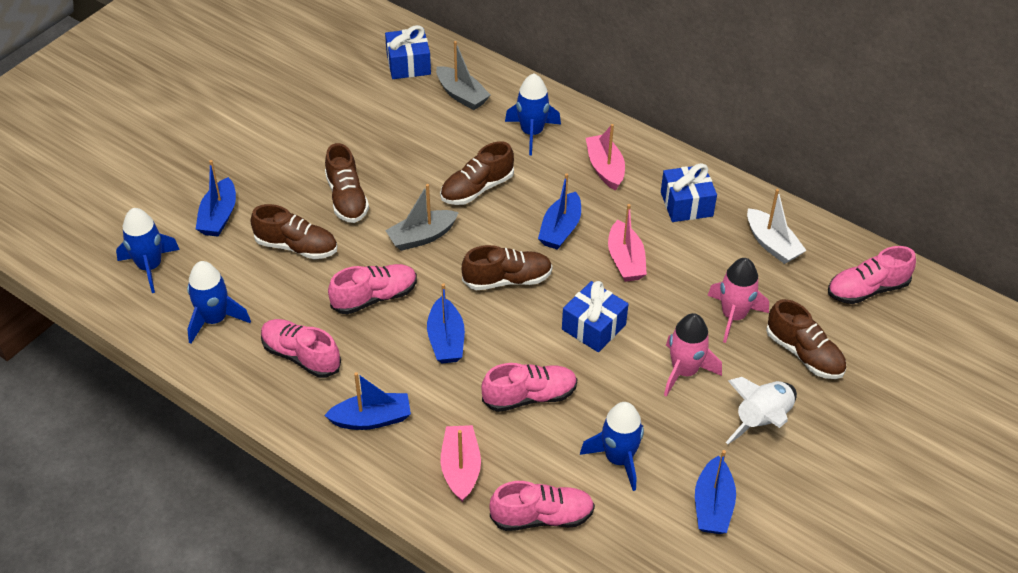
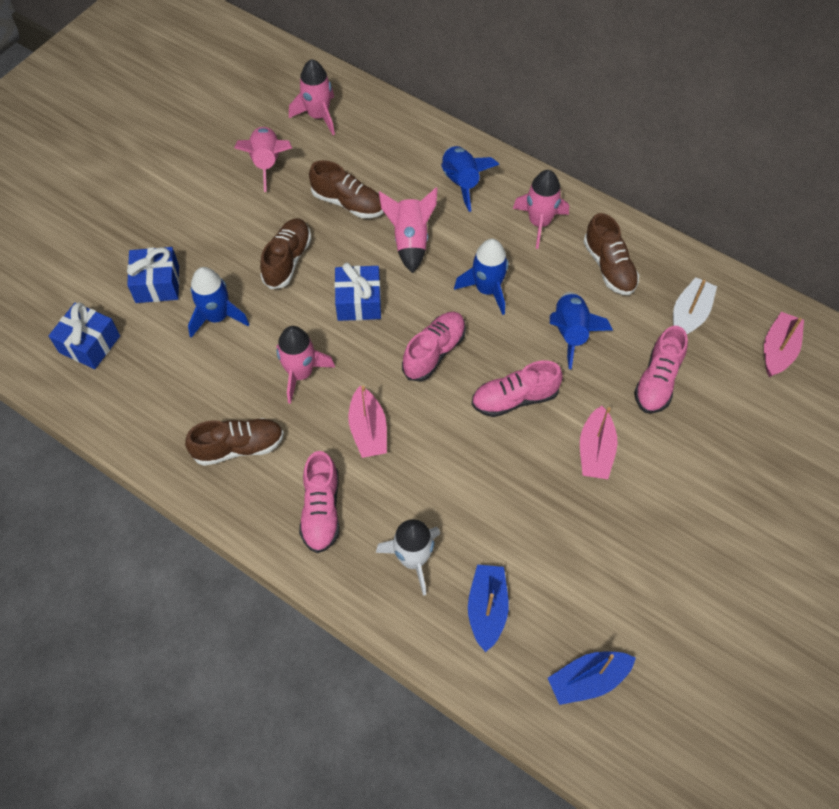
blue boat: [196,160,236,237] [324,372,411,430] [427,283,465,363] [538,173,581,250] [695,450,736,534] = 5 -> [468,565,509,652] [548,652,636,705] = 2
brown shoe: [251,204,337,259] [325,143,369,223] [440,141,514,205] [462,245,553,290] [766,299,846,379] = 5 -> [185,418,284,466] [260,218,311,289] [309,160,383,218] [584,213,639,295] = 4
grey boat: [385,184,459,251] [436,41,491,110] = 2 -> none = 0
pink rocket: [664,313,722,397] [707,258,769,343] = 2 -> [234,127,292,192] [276,326,335,404] [289,59,335,135] [379,188,437,273] [513,170,569,249] = 5
pink shoe: [261,319,341,378] [328,264,417,314] [482,363,577,412] [489,481,595,531] [828,246,916,304] = 5 -> [299,451,340,553] [402,312,466,382] [472,360,563,417] [634,326,688,414] = 4

